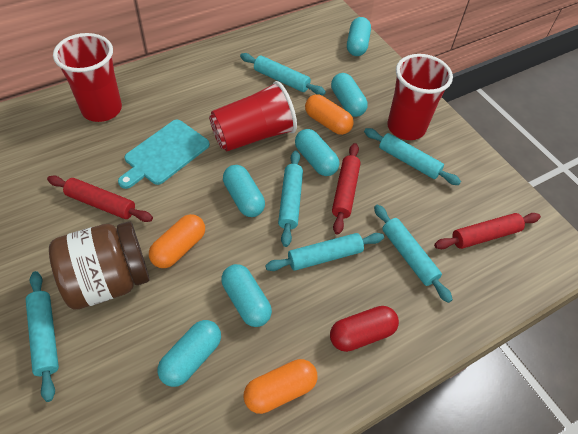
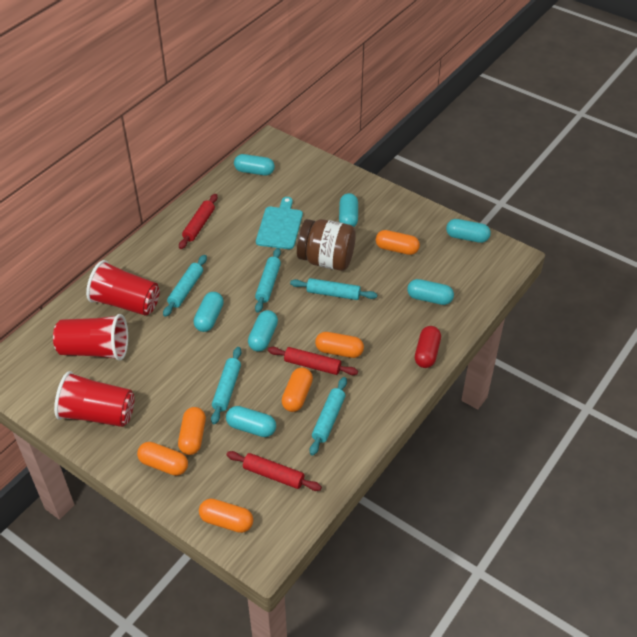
orange capsule: [149,214,205,268] [243,359,317,414] [305,94,354,135] = 3 -> [137,442,188,476] [178,407,206,455] [199,499,253,533] [282,367,313,412] [315,332,364,358] [376,230,420,255] = 6
turquoise capsule: [158,320,221,387] [221,264,272,327] [223,165,265,217] [295,129,339,176] [331,73,368,117] [347,17,371,56] = 6 -> [194,292,224,332] [226,406,276,437] [234,154,275,176] [248,310,278,351] [339,193,358,227] [407,279,454,305] [446,219,491,243] = 7
turquoise rolling pin: [26,271,59,402] [240,53,326,95] [265,233,384,271] [278,150,303,247] [364,128,461,185] [374,205,453,303] = 6 -> [163,255,207,317] [211,347,241,424] [255,248,281,313] [290,278,377,300] [310,377,347,456] = 5

